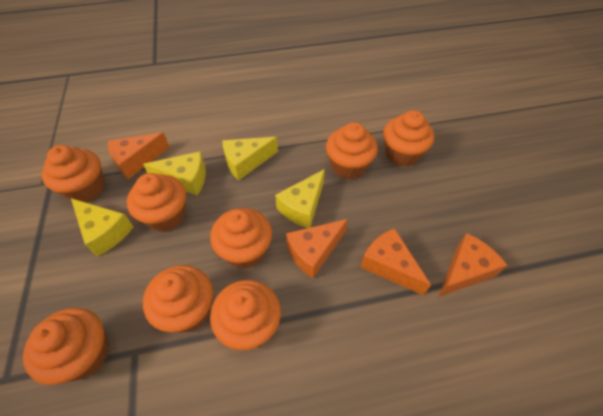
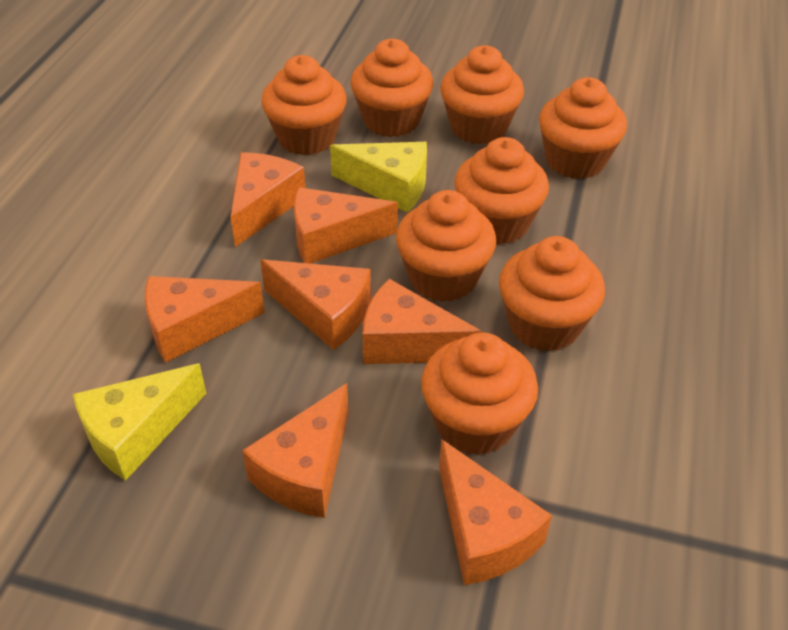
orange cheese: [108,132,170,179] [286,219,348,278] [360,228,431,296] [438,233,507,297] = 4 -> [145,276,265,363] [231,152,305,247] [242,383,349,518] [260,259,371,350] [294,187,398,264] [362,279,482,364] [439,439,552,585] = 7
yellow cheese: [71,199,133,256] [143,151,206,195] [222,137,278,181] [275,169,325,228] = 4 -> [73,364,206,481] [330,142,427,213] = 2

